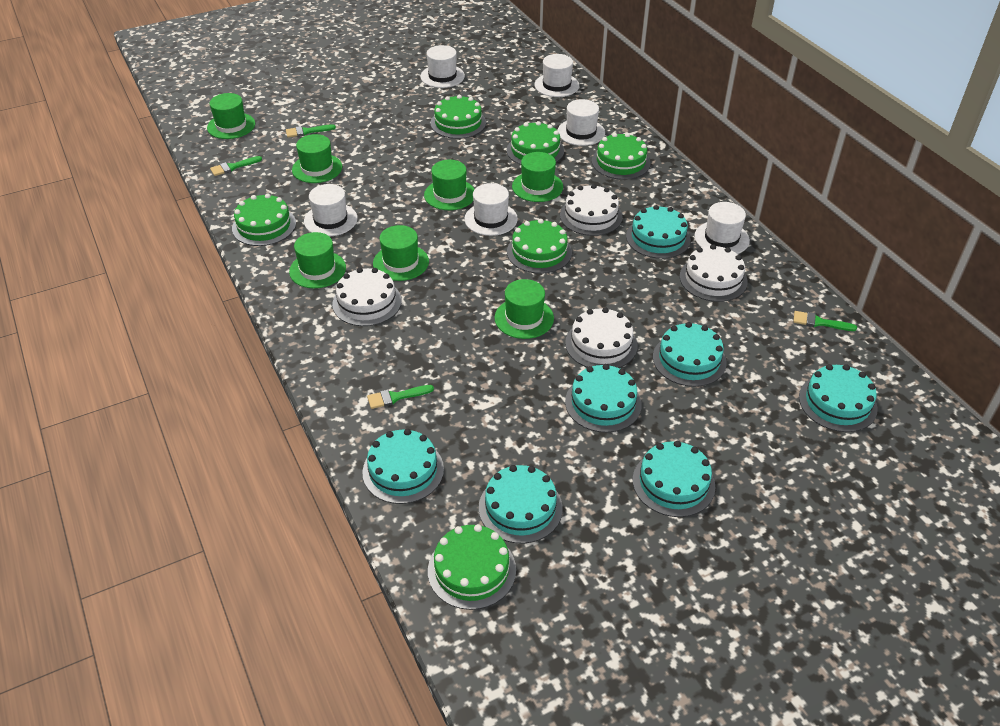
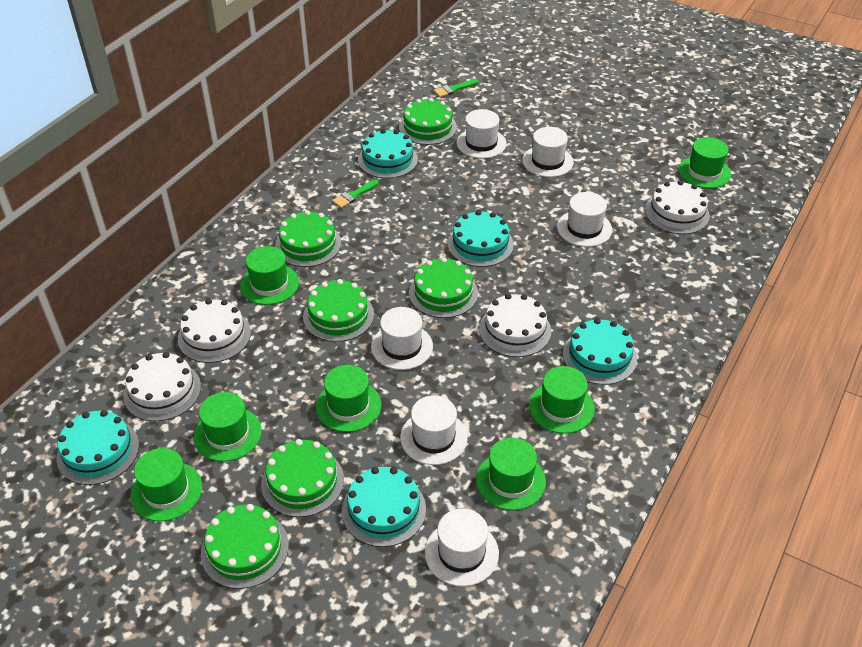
green brush: [210,156,262,176] [286,124,336,138] [367,385,434,409] [793,311,857,331] = 4 -> [332,179,379,208] [434,79,478,97] = 2
turquoise cake: [362,429,444,504] [479,465,563,544] [565,364,642,433] [626,205,691,259] [633,441,715,517] [653,322,727,387] [799,364,878,432] = 7 -> [57,410,139,485] [342,467,426,547] [358,129,418,178] [448,210,514,267] [563,318,637,385] = 5

